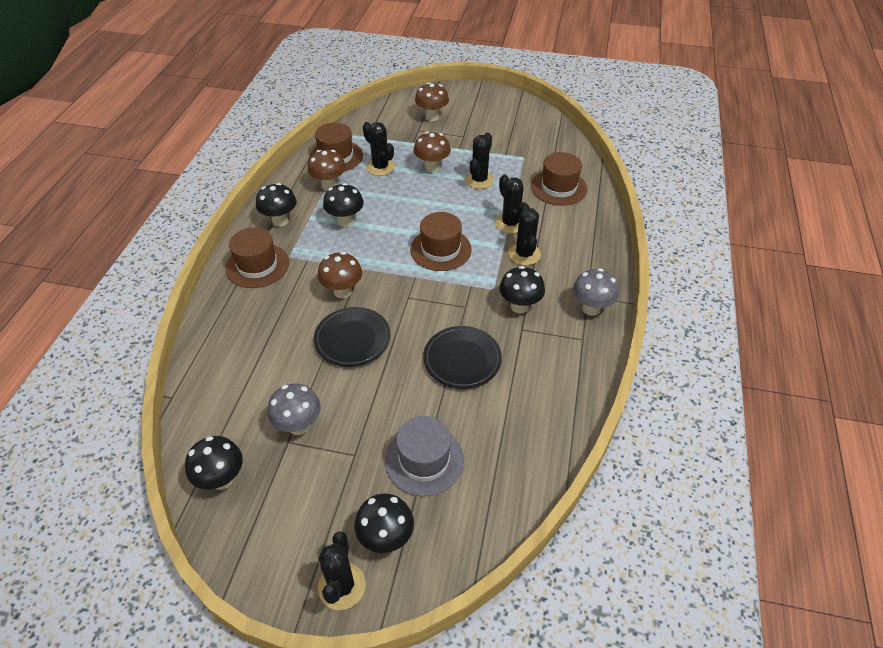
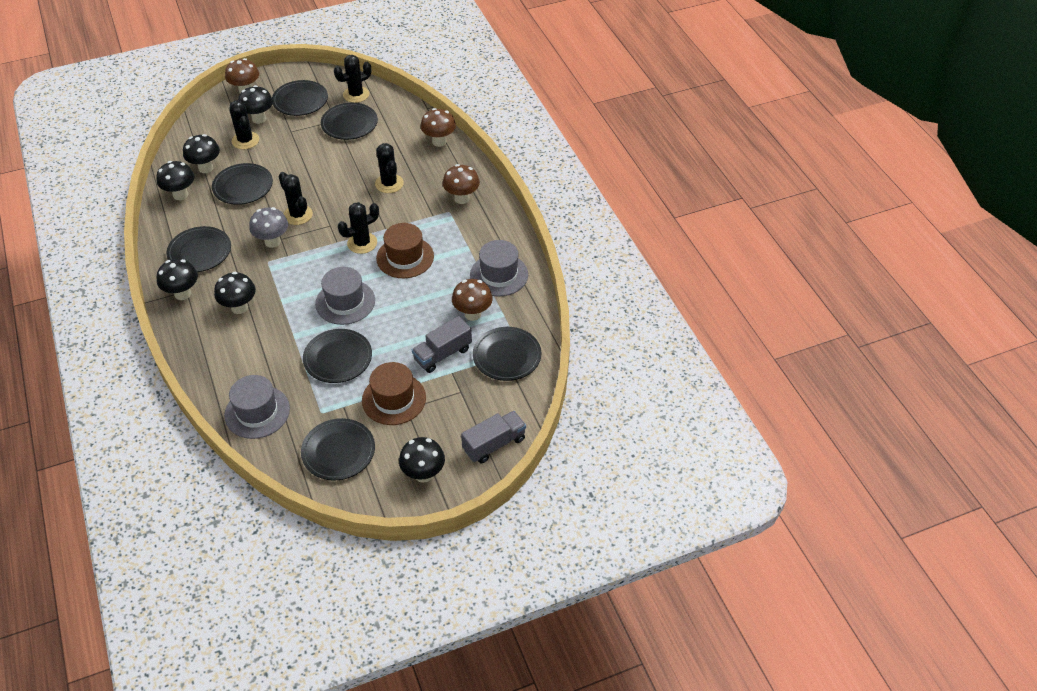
black mushroom: [185,436,243,490] [256,183,297,227] [323,183,364,227] [354,493,414,553] [499,266,545,314] = 5 -> [156,161,194,200] [157,259,198,300] [183,134,220,173] [214,272,256,314] [238,85,273,124] [399,437,445,483] = 6
black plate: [314,307,391,367] [423,326,502,389] = 2 -> [166,226,231,272] [212,163,273,205] [272,80,328,116] [301,418,375,480] [303,329,372,383] [321,103,378,140] [473,327,541,381] = 7
brown hat: [225,227,289,288] [309,123,363,172] [410,212,472,271] [531,152,587,206] = 4 -> [362,362,426,425] [376,223,434,278] = 2
grey hat: [385,416,464,496] = 1 -> [224,375,290,439] [315,267,375,325] [470,240,528,296] = 3
grey mushroom: [267,384,321,435] [573,268,619,316] = 2 -> [249,207,288,248] = 1
grey truck: none = 0 -> [412,316,472,373] [461,411,526,463] = 2

